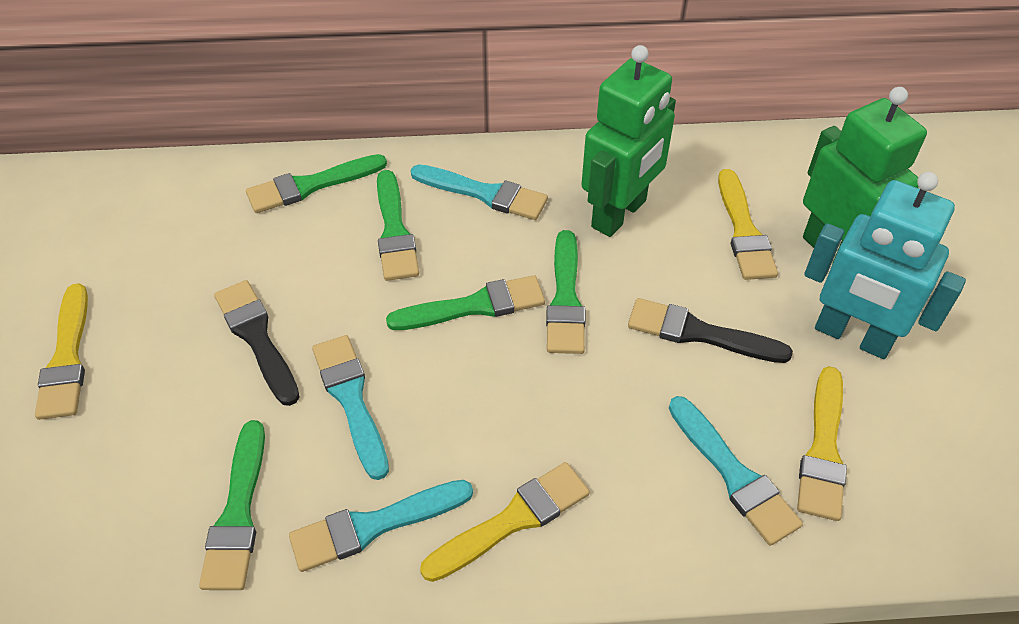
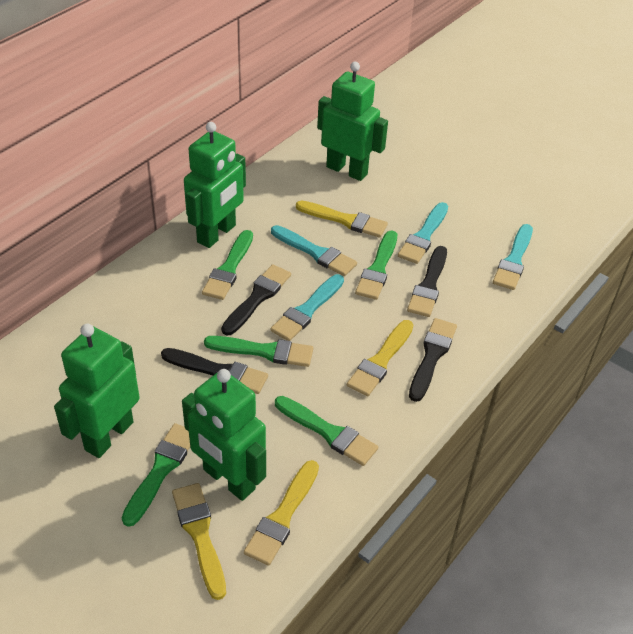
black brush: [214,280,299,406] [628,298,793,363] = 2 -> [161,348,268,394] [221,264,291,336] [407,246,447,317] [409,318,457,402] = 4
green robot: [582,45,676,237] [803,87,927,264] = 2 -> [54,324,140,458] [182,369,266,501] [184,122,246,248] [317,62,388,181] = 4
turquoise robot: [804,172,966,359] = 1 -> none = 0

